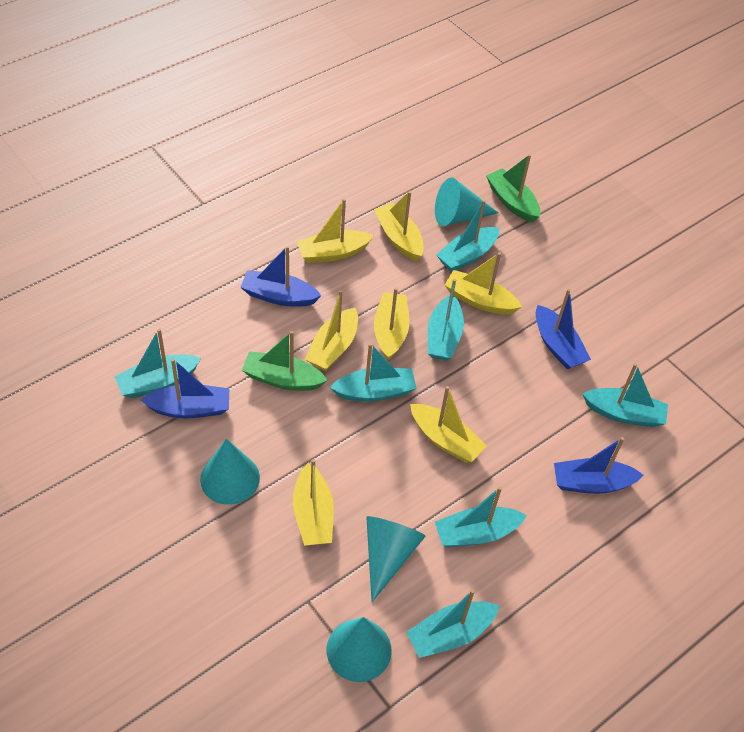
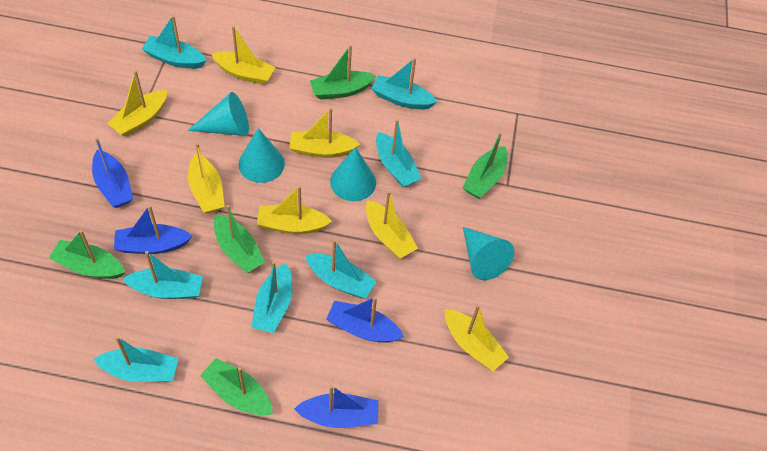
green boat: [242,331,327,391] [486,154,540,223] = 2 -> [49,230,125,279] [200,358,273,415] [214,205,265,273] [310,45,376,100] [463,132,507,199] = 5

